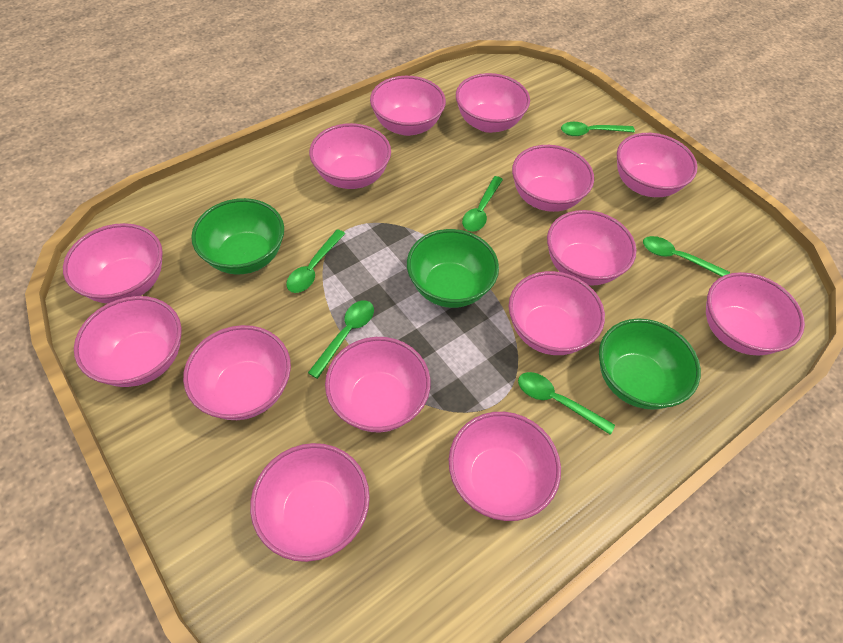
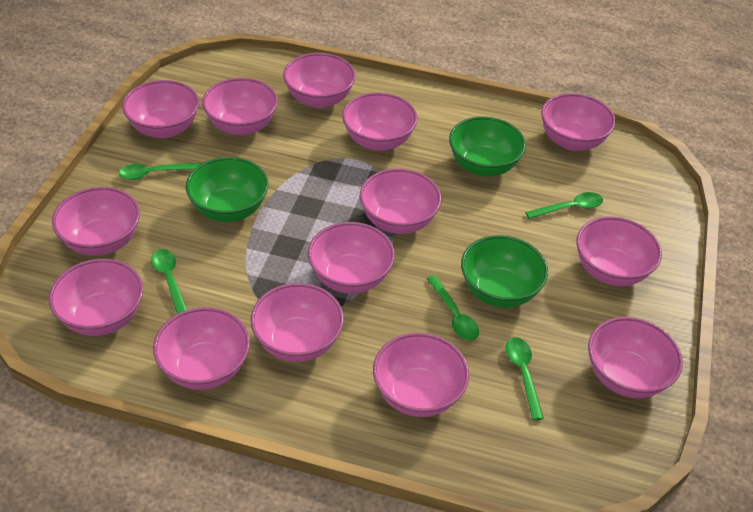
green spoon: [286,229,345,293] [308,300,374,379] [462,176,503,232] [518,372,615,435] [561,122,635,136] [643,236,730,277] = 6 -> [119,163,202,180] [151,249,187,314] [427,275,479,340] [506,337,544,420] [525,192,603,219] = 5

